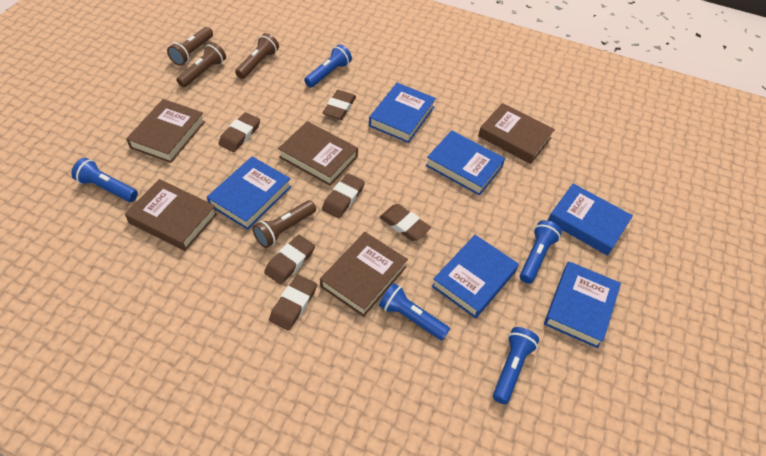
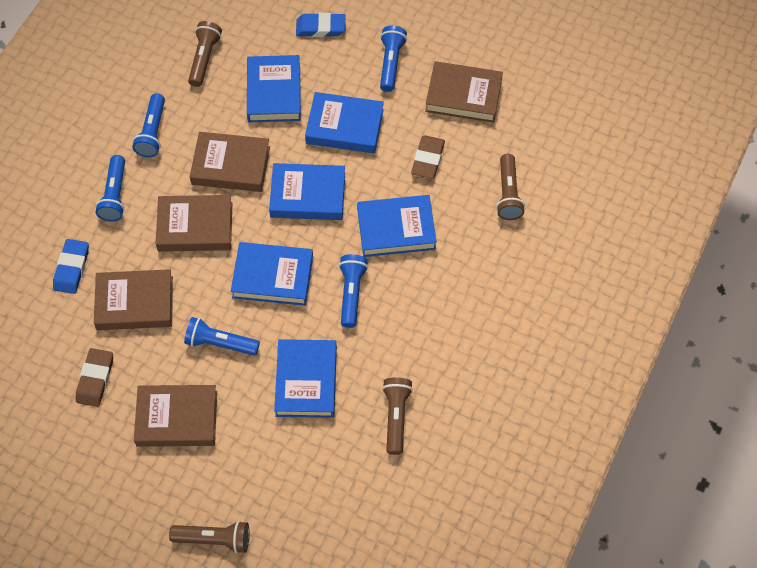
blue eraser: none = 0 -> [53,239,89,294] [296,13,346,37] = 2
brown eraser: [219,112,260,152] [264,235,315,285] [269,275,317,331] [322,173,365,218] [323,90,356,120] [380,204,431,241] = 6 -> [76,348,113,407] [411,135,445,179] = 2

